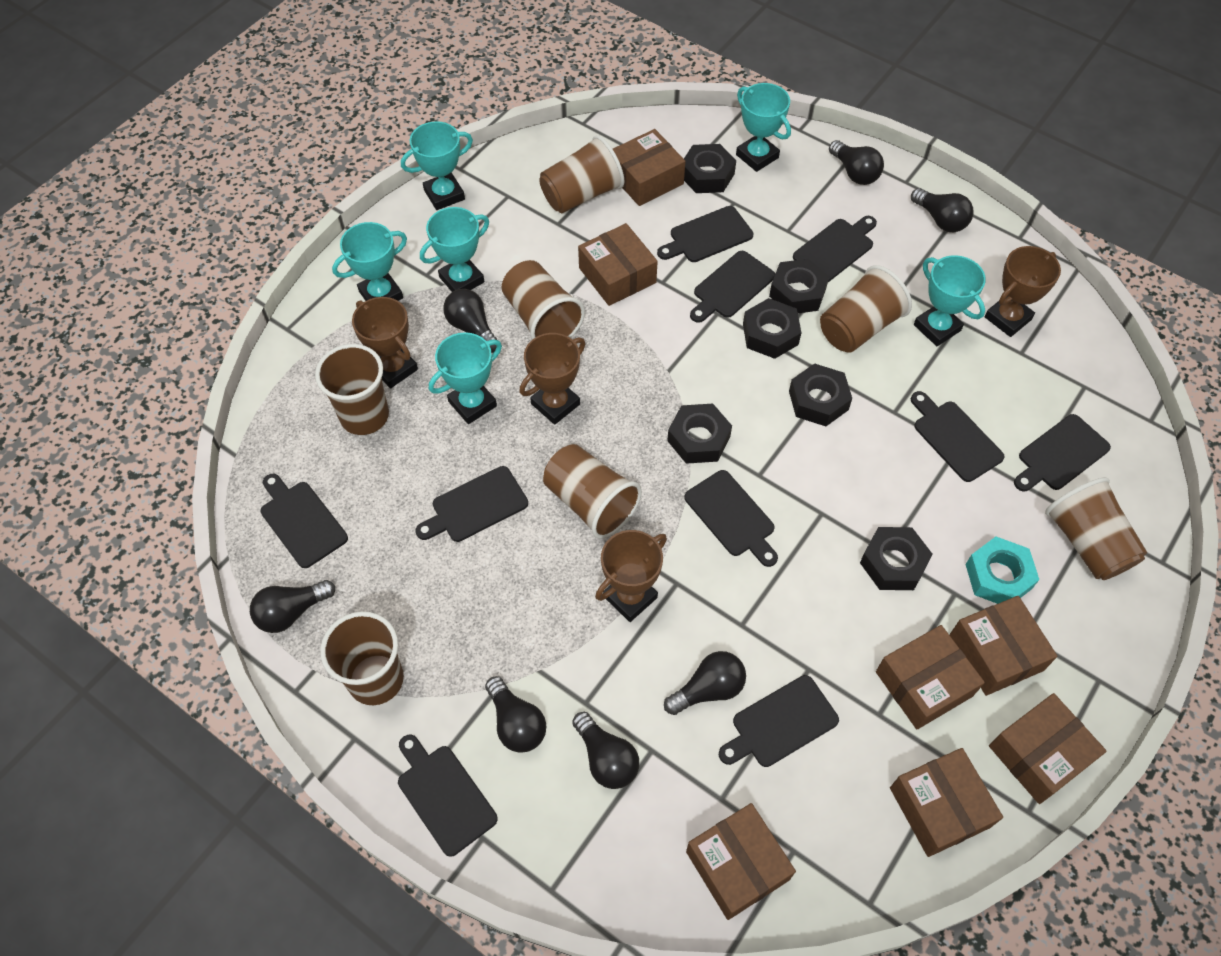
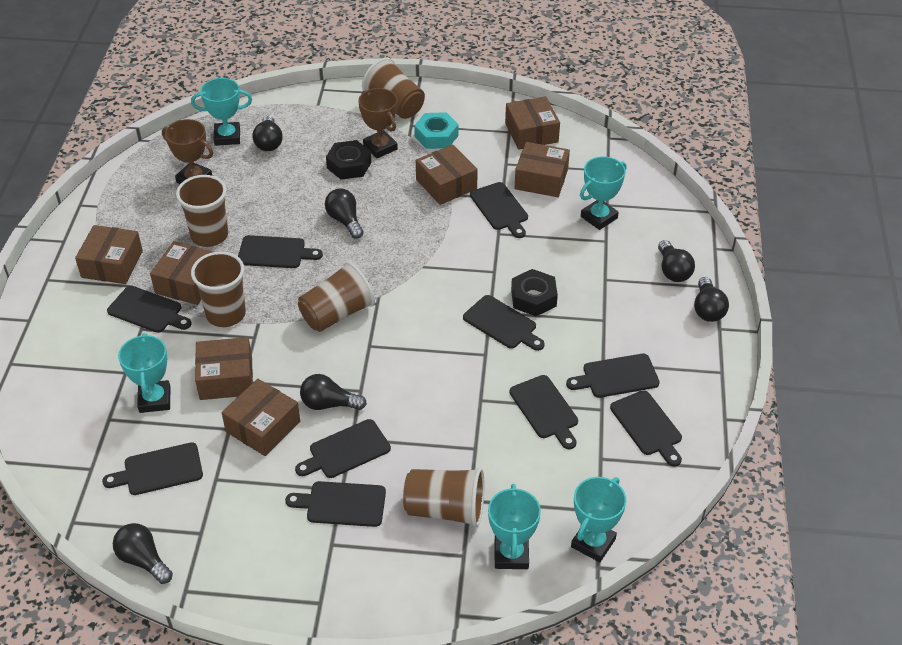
black light bulb: [250,580,335,633] [443,289,497,353] [485,676,546,753] [572,712,639,789] [664,651,746,715] [829,140,884,185] [911,188,973,232] = 7 -> [113,523,173,584] [253,116,283,151] [300,374,367,410] [325,189,364,239] [658,240,695,282] [694,277,729,322] = 6
black nut: [667,404,732,464] [684,144,736,193] [743,298,801,359] [769,259,829,313] [789,363,852,426] [860,527,933,590] = 6 -> [326,140,372,180] [511,269,558,316] = 2
brown cup: [315,344,389,435] [320,611,404,705] [502,260,585,339] [539,135,624,213] [543,444,642,539] [820,265,912,353] [1045,477,1147,580] = 7 -> [176,175,228,247] [191,252,246,327] [298,262,375,332] [362,58,425,119] [403,467,485,527] = 5
brown trophy: [352,297,418,388] [519,333,585,425] [595,530,667,622] [985,246,1061,337] = 4 -> [162,119,213,184] [358,88,398,159] = 2
turquoise trophy: [332,222,407,301] [401,121,473,210] [420,207,489,292] [429,332,502,424] [736,83,791,172] [914,255,986,346] = 6 -> [118,333,170,413] [191,78,252,146] [488,484,541,569] [571,477,626,562] [580,156,627,230] = 5

